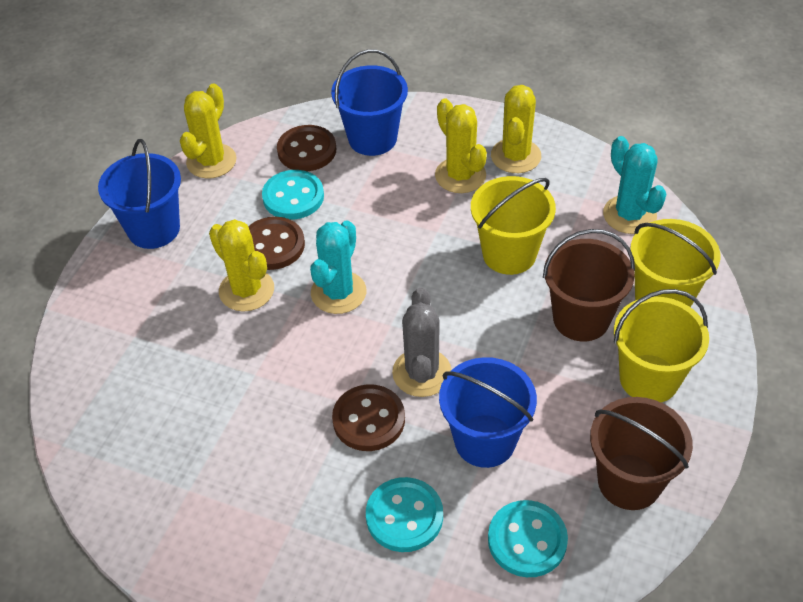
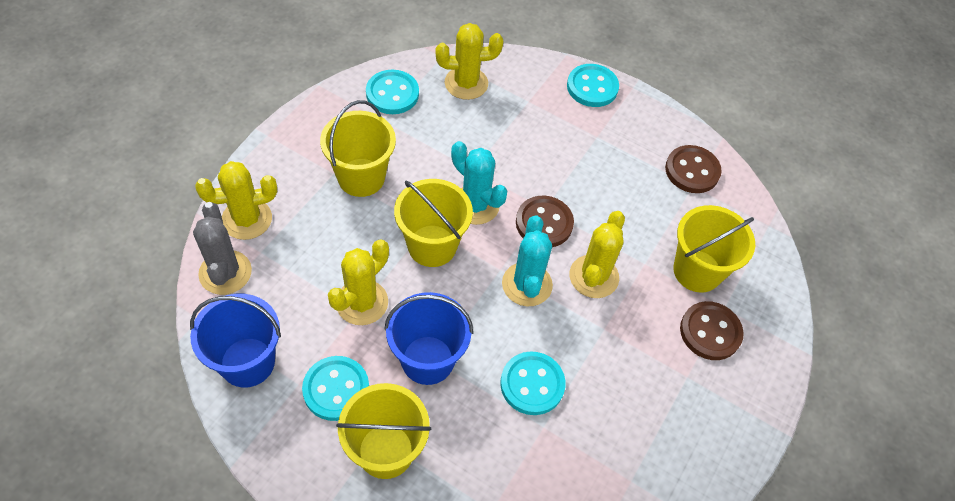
blue bucket: [98,139,181,249] [331,49,408,156] [439,357,537,468] = 3 -> [190,294,281,388] [384,292,473,385] = 2
brown bucket: [543,229,635,342] [590,397,693,510] = 2 -> none = 0
turquoise button: [262,170,324,220] [366,477,443,552] [488,500,568,577] = 3 -> [302,356,369,421] [366,70,419,114] [500,351,566,415] [567,64,619,107] = 4
yellow bucket: [471,176,556,275] [614,289,709,402] [630,219,720,307] = 3 -> [320,100,396,197] [336,383,431,479] [394,179,473,267] [673,205,755,293] = 4

